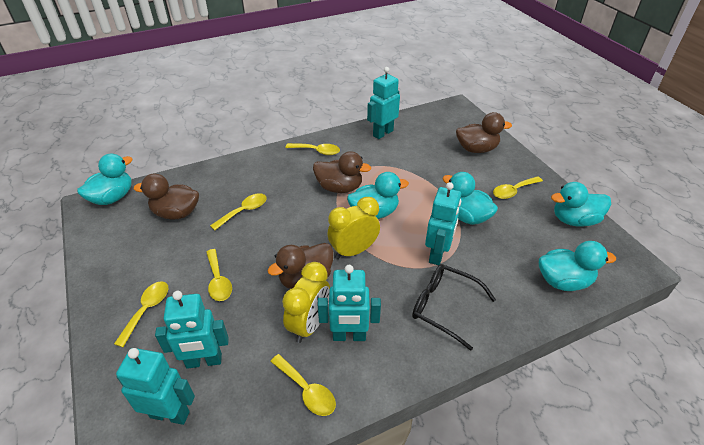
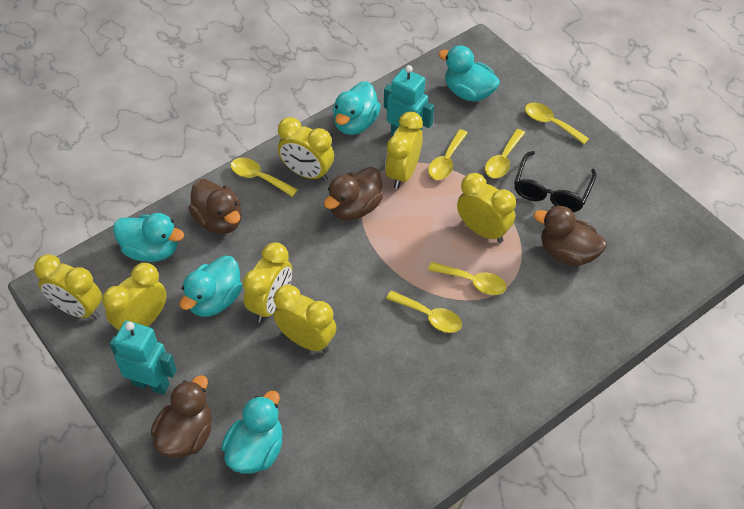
turquoise robot: [116,348,195,425] [155,291,229,369] [318,265,381,341] [367,67,400,139] [425,182,461,265] = 5 -> [110,321,177,395] [384,65,434,136] = 2
yellow clock: [282,262,330,343] [327,197,380,259] = 2 -> [34,254,102,319] [102,263,167,331] [243,242,292,323] [274,285,337,353] [278,117,334,181] [385,111,423,189] [457,173,516,243] = 7

